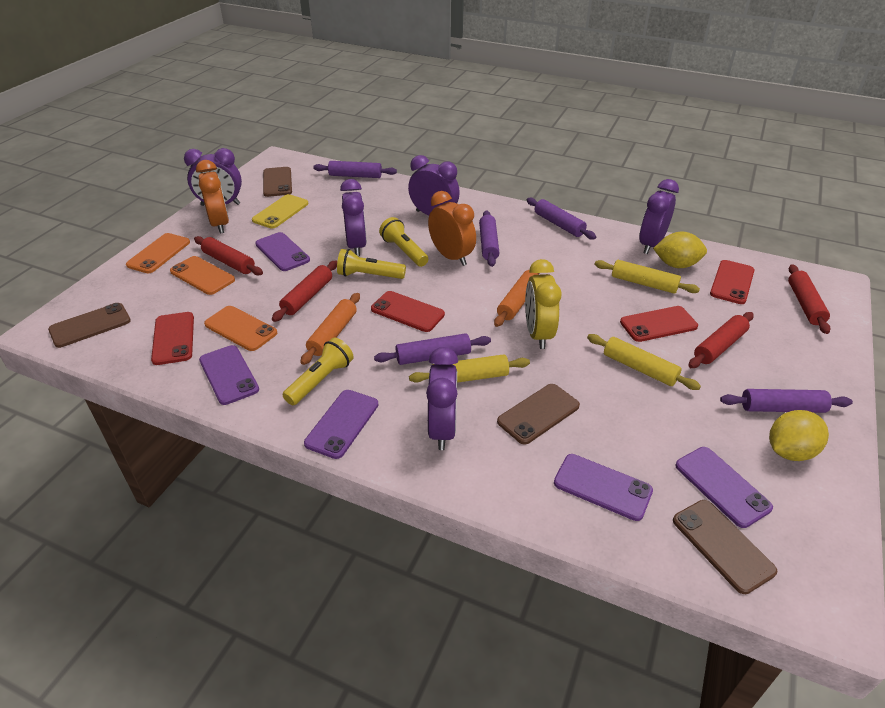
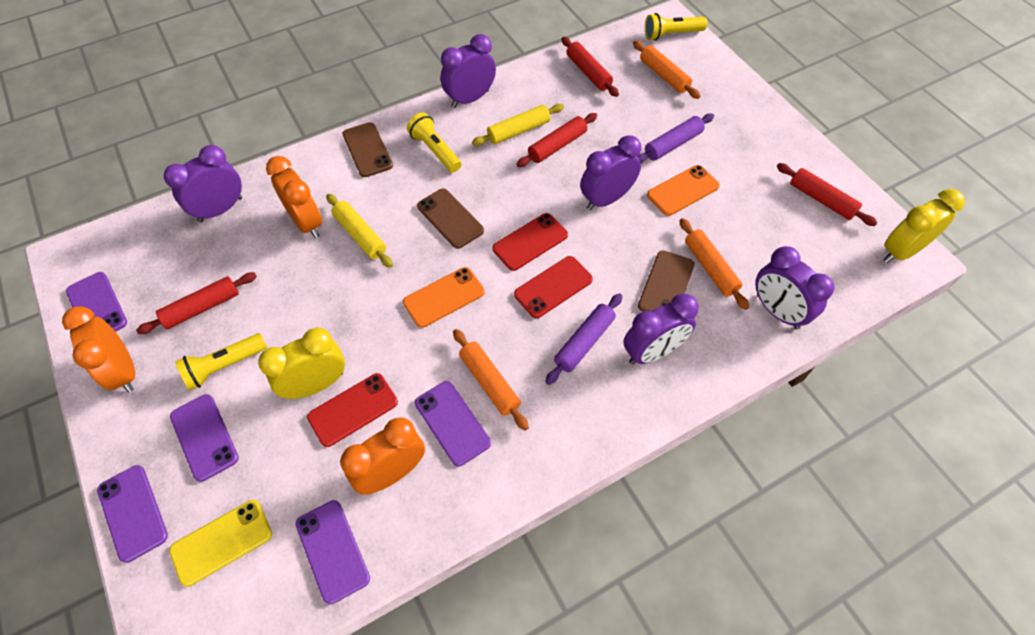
brown phone: [48,303,131,348] [263,167,292,197] [497,384,580,445] [673,500,777,594] = 4 -> [343,122,393,177] [417,188,484,249] [638,251,695,312] = 3
orange clock: [196,160,229,234] [428,191,476,266] = 2 -> [62,307,135,393] [266,156,322,238] [340,417,425,495] = 3
orange phone: [126,233,190,273] [170,256,235,295] [204,306,277,351] = 3 -> [403,267,485,328] [647,165,720,216] = 2
orange rolling pin: [301,293,360,365] [494,270,540,327] = 2 -> [453,329,529,431] [633,41,701,99] [680,218,749,310] = 3
purple rolling pin: [313,161,397,178] [374,333,491,365] [479,210,499,267] [527,198,596,240] [720,389,853,413] = 5 -> [545,293,622,385] [637,113,714,163] = 2
red phone: [151,312,194,365] [371,291,445,332] [620,306,698,342] [710,260,754,304] = 4 -> [307,373,398,447] [492,213,568,271] [514,256,593,318] = 3
yellow clock: [525,259,562,349] = 1 -> [258,328,345,399] [883,189,965,263] = 2
yellow lemon: [653,232,707,268] [769,410,829,461] = 2 -> none = 0
yellow rolling pin: [409,354,530,383] [587,334,701,390] [594,260,700,294] = 3 -> [326,194,393,268] [472,104,564,146] = 2

